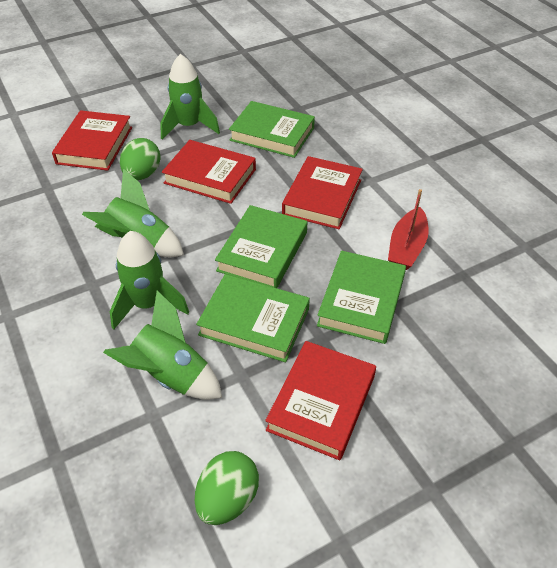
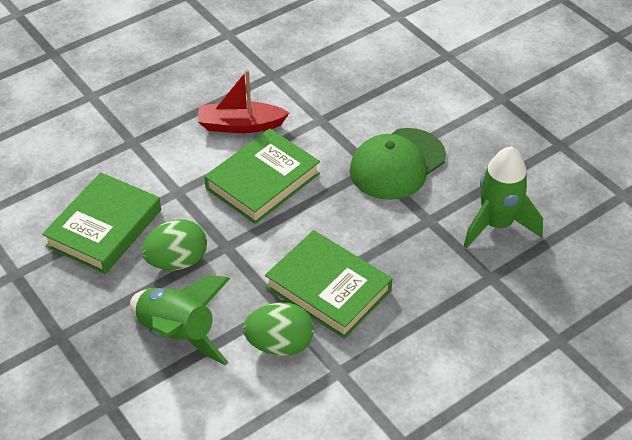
green book: [196,274,310,362] [215,205,307,288] [229,101,315,158] [317,251,406,344] = 4 -> [42,172,161,274] [204,129,320,224] [265,230,392,339] = 3
green cap: none = 0 -> [350,128,446,200] = 1
green rocket: [82,169,184,257] [103,290,222,400] [110,231,189,330] [160,54,220,140] = 4 -> [130,275,230,365] [464,146,543,248] = 2
red book: [52,110,132,171] [162,140,256,204] [265,341,376,460] [282,156,363,229] = 4 -> none = 0

